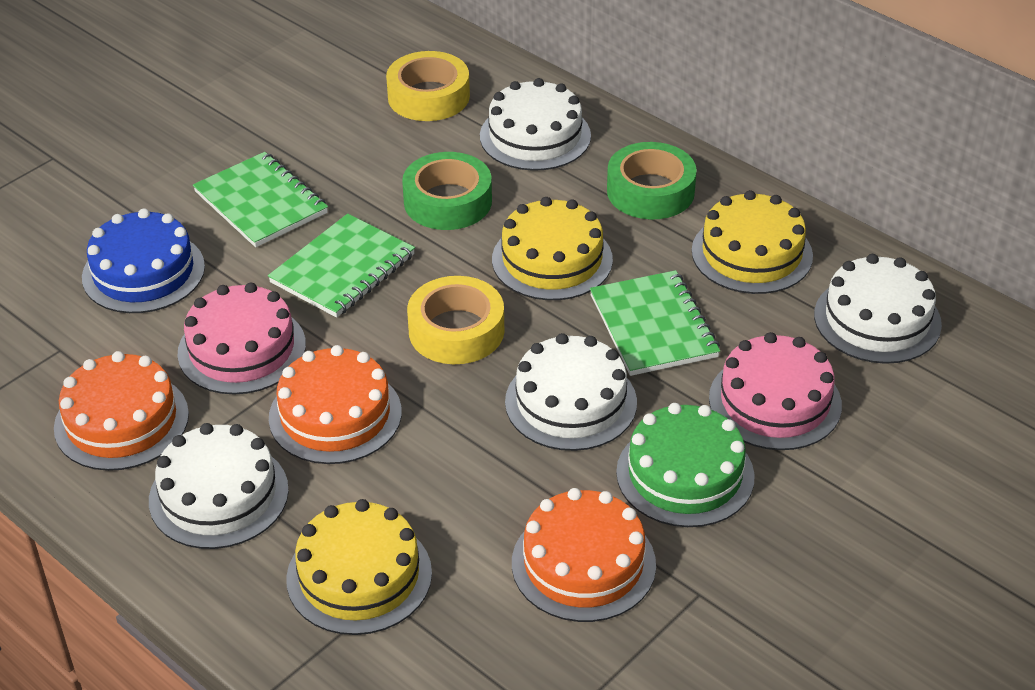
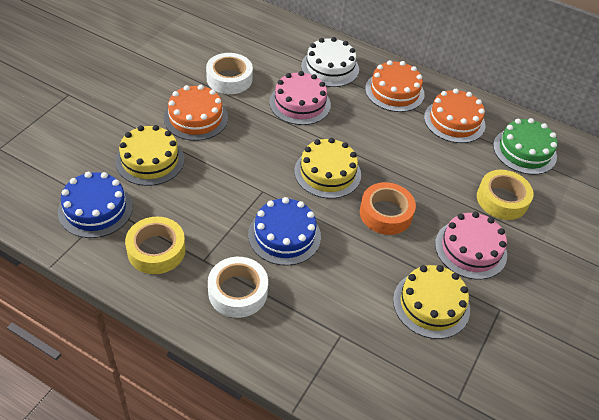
blue cake: [82,208,205,313] = 1 -> [58,172,133,238] [248,197,321,266] = 2
green notebook: [193,152,328,247] [268,214,415,318] [590,270,720,376] = 3 -> none = 0
green tape: [402,152,492,230] [607,142,697,219] = 2 -> none = 0
orange tape: none = 0 -> [360,182,416,235] = 1
white cake: [149,423,289,549] [480,78,591,171] [505,333,637,451] [814,254,942,364] = 4 -> [301,37,359,87] = 1
white tape: none = 0 -> [206,53,253,94] [208,257,268,318] = 2

